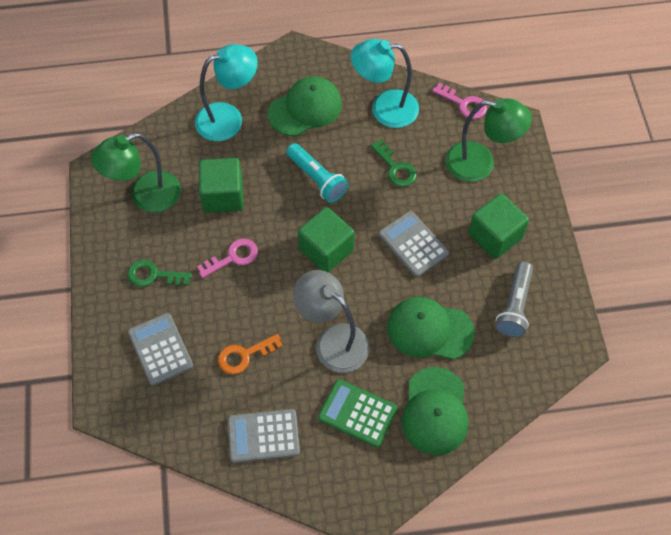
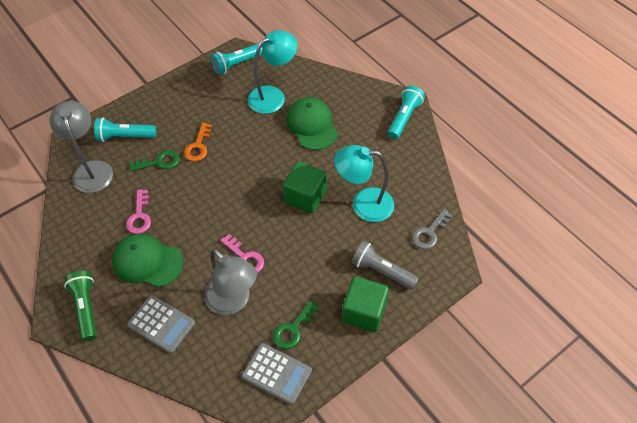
green calculator: [318,379,397,447] = 1 -> none = 0
green cap: [268,76,342,136] [387,297,474,359] [402,367,469,455] = 3 -> [112,234,183,287] [286,97,338,150] = 2
green cube: [199,158,244,213] [298,207,355,272] [468,193,529,259] = 3 -> [283,161,327,214] [342,276,389,332] = 2
green flashlight: none = 0 -> [64,271,97,341] = 1
green lamp: [91,133,181,213] [446,98,532,182] = 2 -> none = 0
grey calculator: [128,313,193,386] [228,409,300,463] [379,211,449,277] = 3 -> [127,295,195,354] [242,343,312,405] = 2
grey key: none = 0 -> [412,209,453,249] = 1
grey lamp: [293,270,369,373] = 1 -> [49,101,113,193] [204,249,257,315] = 2
turquoise flashlight: [286,143,348,203] = 1 -> [94,117,156,142] [211,43,263,75] [388,86,425,139] = 3

